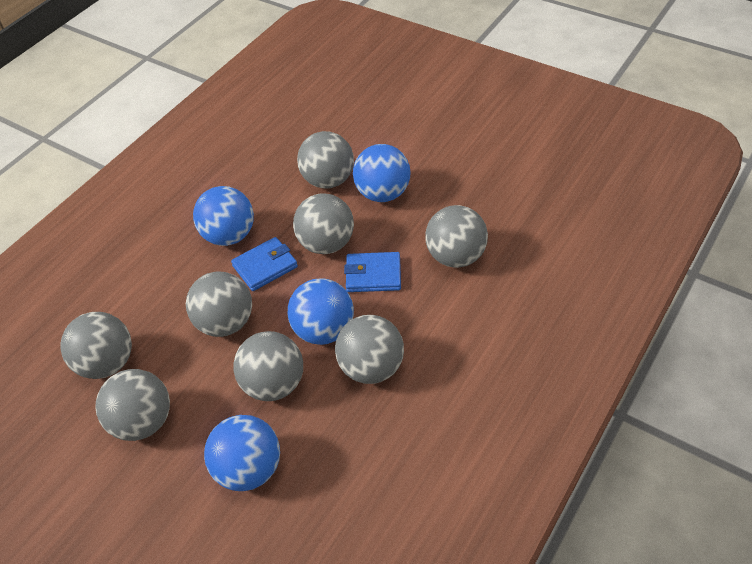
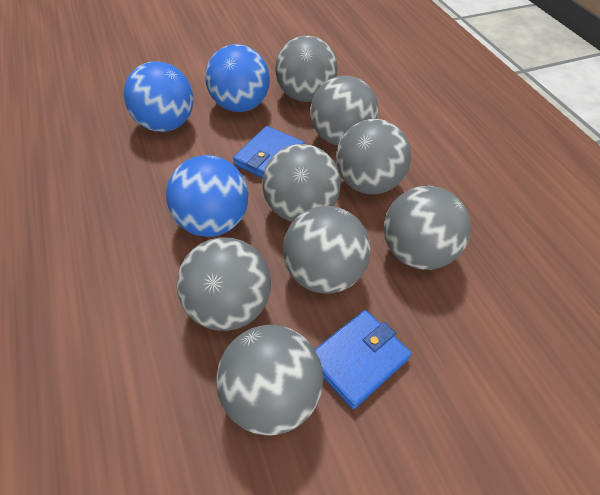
blue ball: [193,186,254,246] [204,415,280,491] [288,278,354,345] [353,144,411,202] = 4 -> [124,61,194,132] [166,155,248,237] [205,44,270,112] = 3

